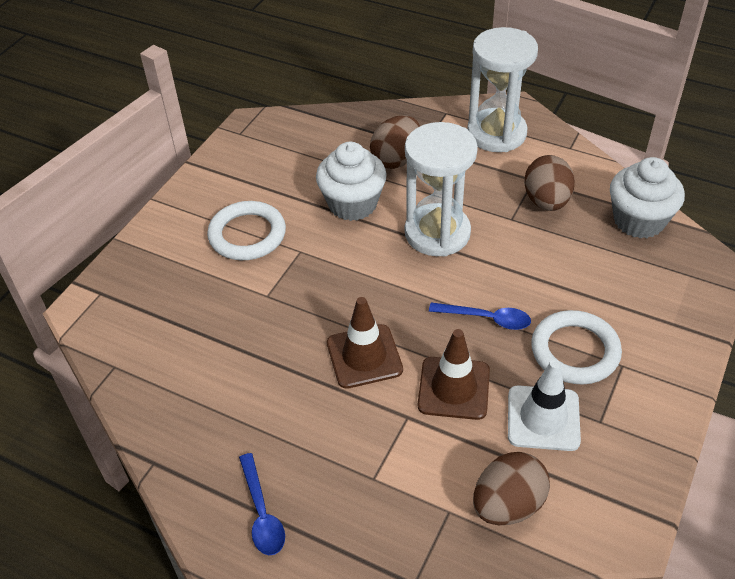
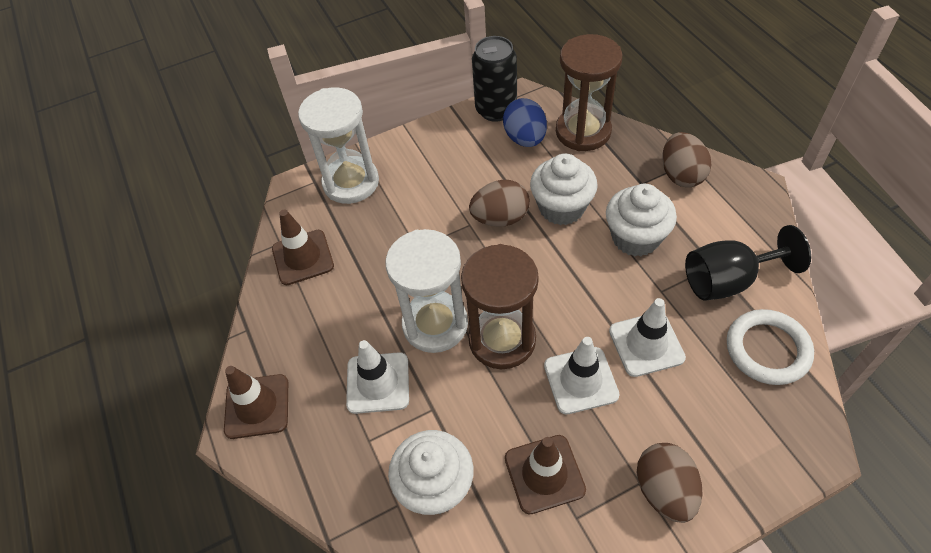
black can: none = 0 -> [472,36,517,122] = 1
black goblet: none = 0 -> [685,225,811,301] = 1
blue egg: none = 0 -> [503,98,547,147] = 1
blue spoon: [239,453,285,555] [429,302,531,330] = 2 -> none = 0
brown hourglass: none = 0 -> [461,244,539,369] [556,34,622,151] = 2
brown traffic cone: [327,297,403,389] [418,329,490,420] = 2 -> [224,366,288,439] [272,209,334,285] [505,435,586,514] = 3
white cupcake: [316,142,387,221] [610,157,685,239] = 2 -> [388,430,474,515] [530,154,598,225] [606,184,677,257] = 3
white ring: [207,201,286,260] [531,310,622,384] = 2 -> [727,309,814,385] = 1
white traffic cone: [508,360,581,451] = 1 -> [346,340,409,414] [544,337,619,414] [609,298,686,377] = 3

